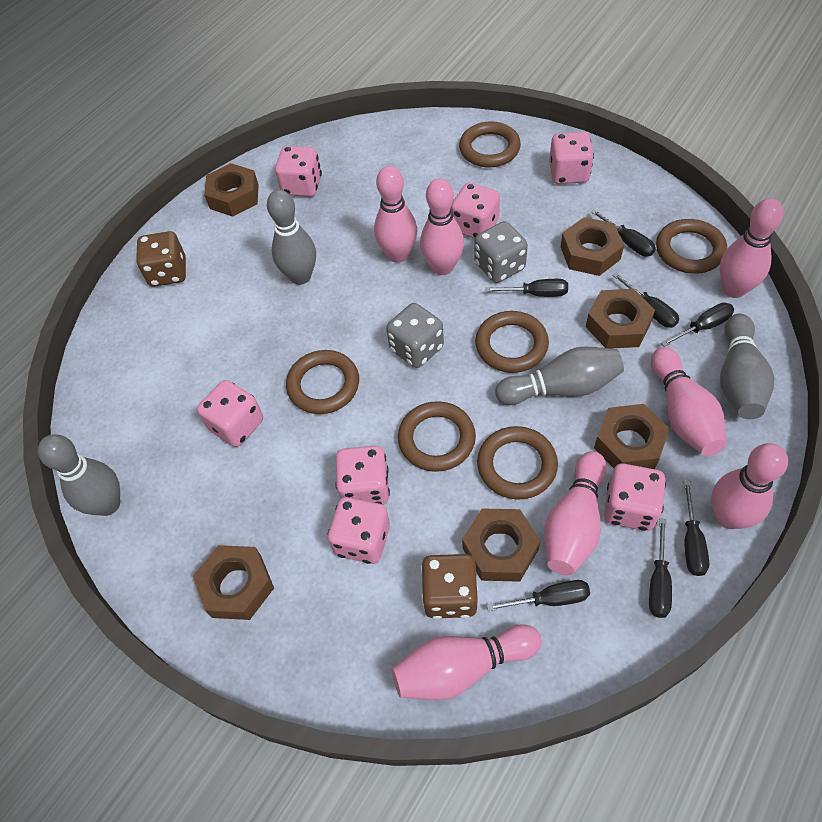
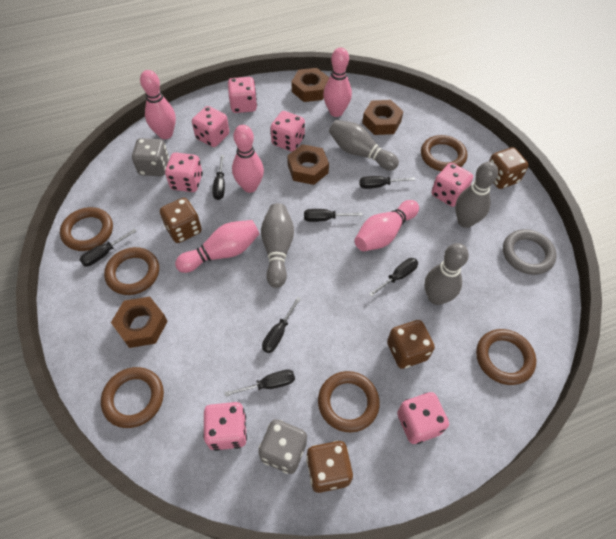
brown dice: [136,231,186,287] [421,554,478,619] = 2 -> [160,198,202,243] [306,441,353,493] [387,320,435,369] [489,147,529,189] = 4
brown nut: [193,545,274,620] [204,163,259,217] [462,509,540,582] [561,217,624,276] [586,289,655,349] [594,404,670,469] = 6 -> [111,297,168,348] [287,144,329,185] [292,68,329,102] [362,100,403,135] = 4
grey ring: none = 0 -> [503,229,557,275] = 1
pink bowling pin: [374,166,417,263] [392,625,542,700] [420,178,464,275] [544,451,607,576] [651,347,726,456] [711,443,788,529] [720,198,784,298] = 7 -> [140,70,176,139] [175,220,259,273] [232,125,264,193] [323,48,352,117] [355,200,419,251] = 5

